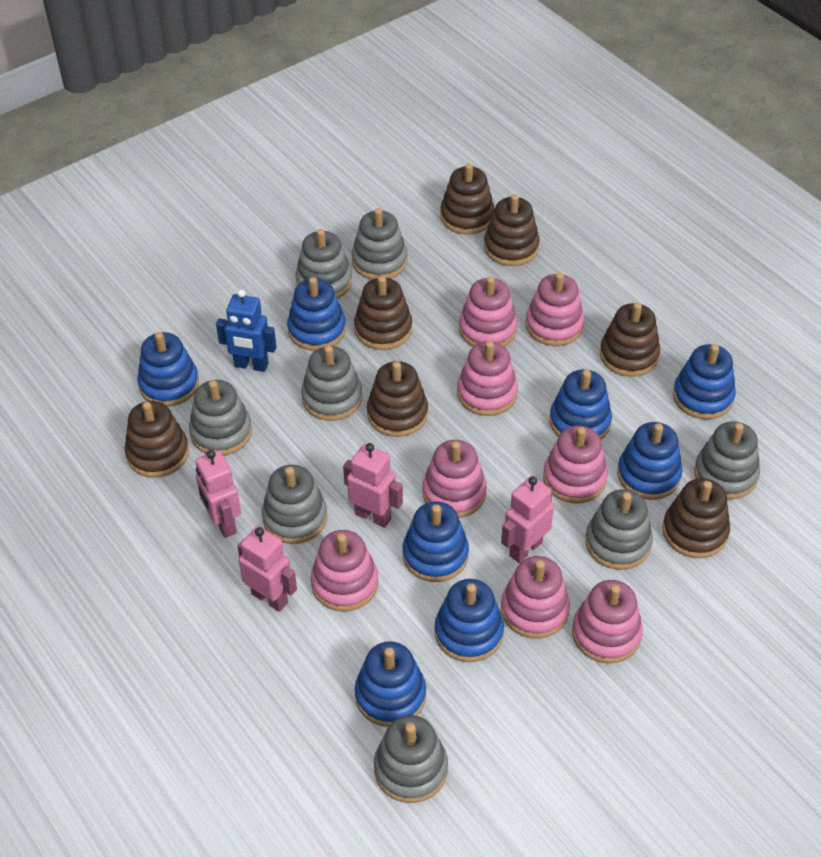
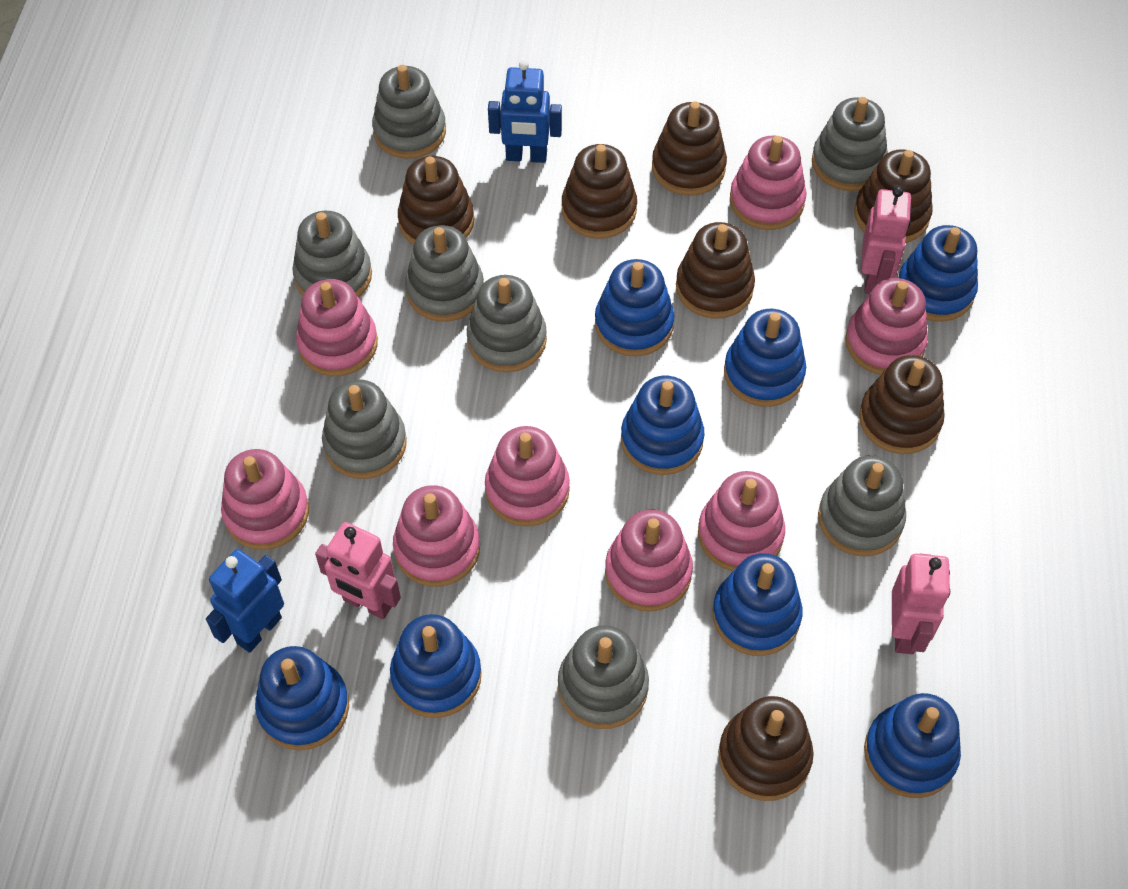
blue robot: [216,289,276,372] = 1 -> [206,549,284,653] [488,60,562,163] = 2
pink robot: [195,450,241,538] [237,526,297,612] [343,443,403,528] [501,476,554,563] = 4 -> [315,522,401,619] [861,186,912,294] [892,554,950,654] = 3

